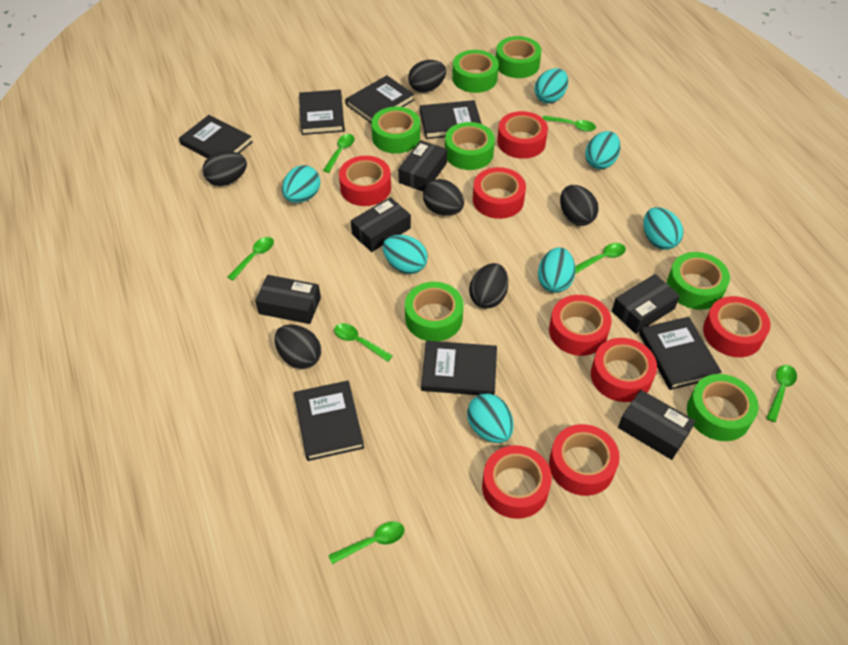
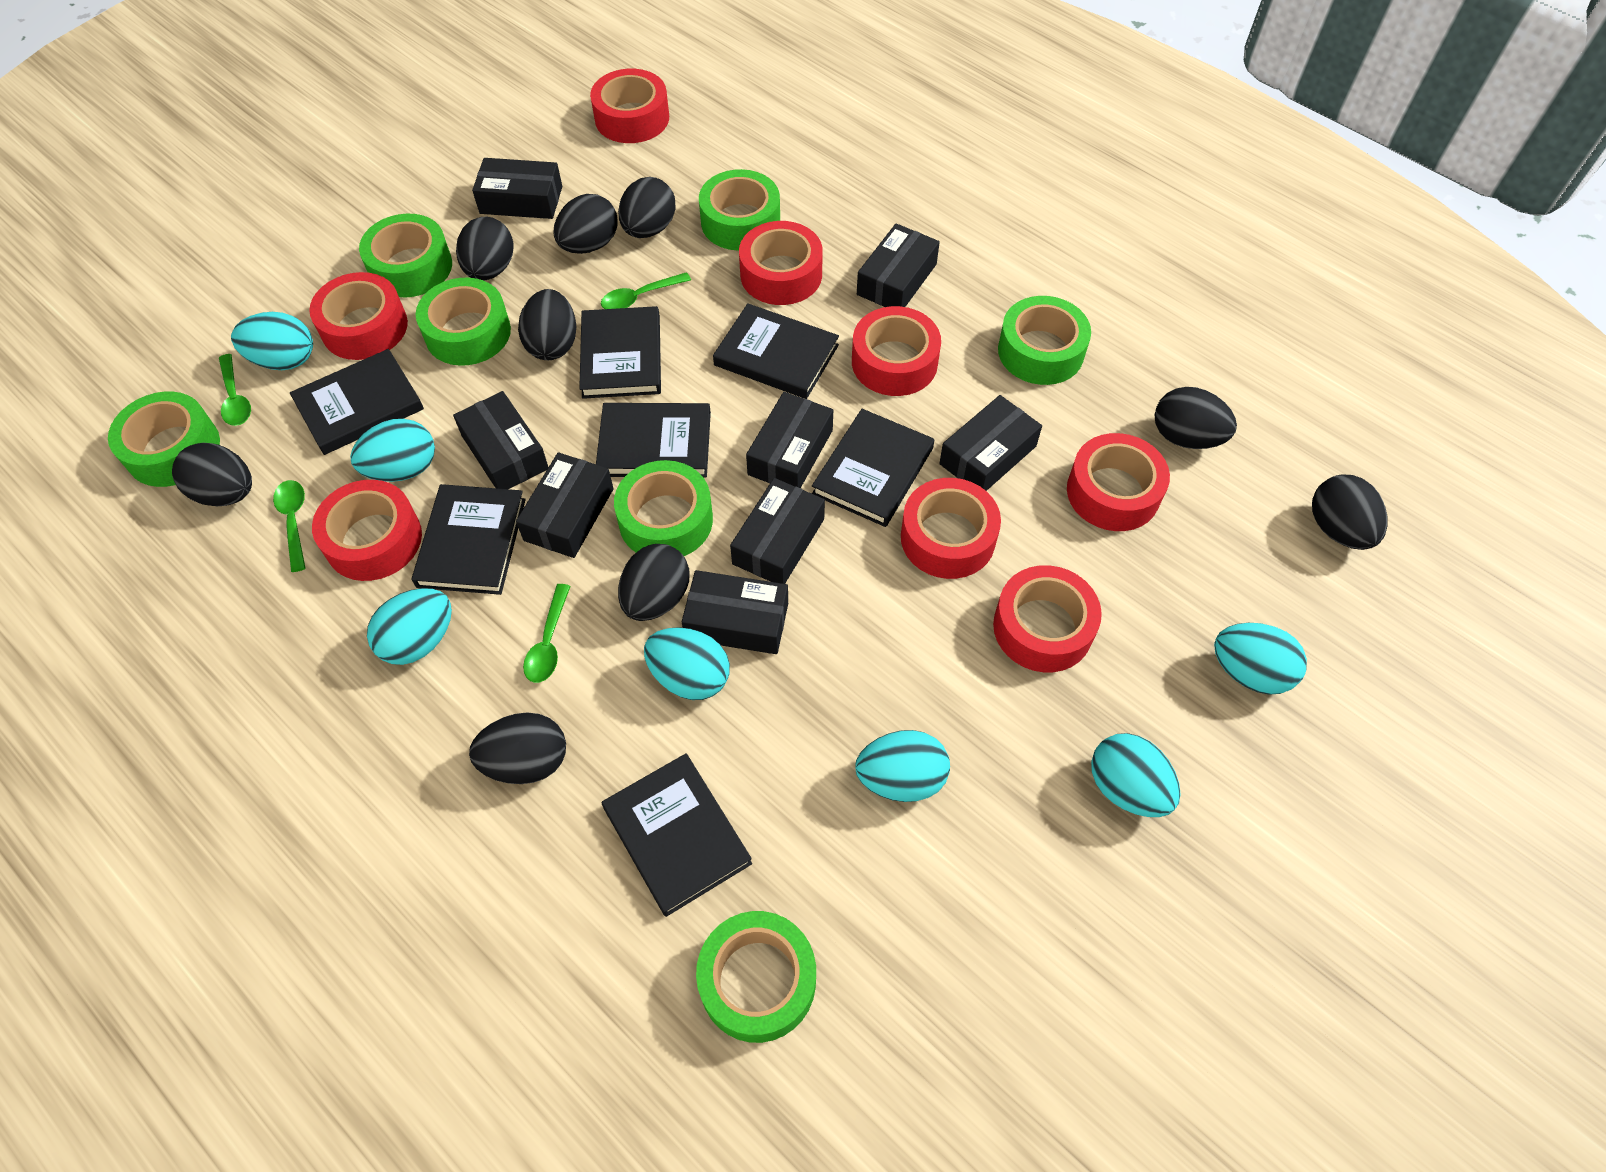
black box: [255,275,321,324] [351,197,411,252] [398,140,447,191] [612,274,680,334] [618,390,695,460] = 5 -> [453,391,548,489] [472,158,562,219] [516,452,614,558] [682,570,788,654] [730,478,825,584] [746,392,833,488] [857,224,940,307] [939,395,1042,491] = 8
black egg: [203,151,247,186] [275,324,321,369] [408,60,446,93] [423,179,464,216] [469,263,508,309] [560,185,599,226] = 6 -> [172,443,252,506] [456,217,514,281] [469,712,566,784] [518,289,576,360] [553,194,618,254] [618,177,676,238] [618,544,689,621] [1155,387,1237,449] [1312,475,1388,550] = 9
green spoon: [228,237,274,280] [323,134,355,173] [328,521,404,564] [334,323,392,362] [542,115,596,132] [575,243,626,274] [767,365,797,422] = 7 -> [219,354,251,426] [273,480,306,572] [523,584,571,683] [601,272,691,309] = 4

